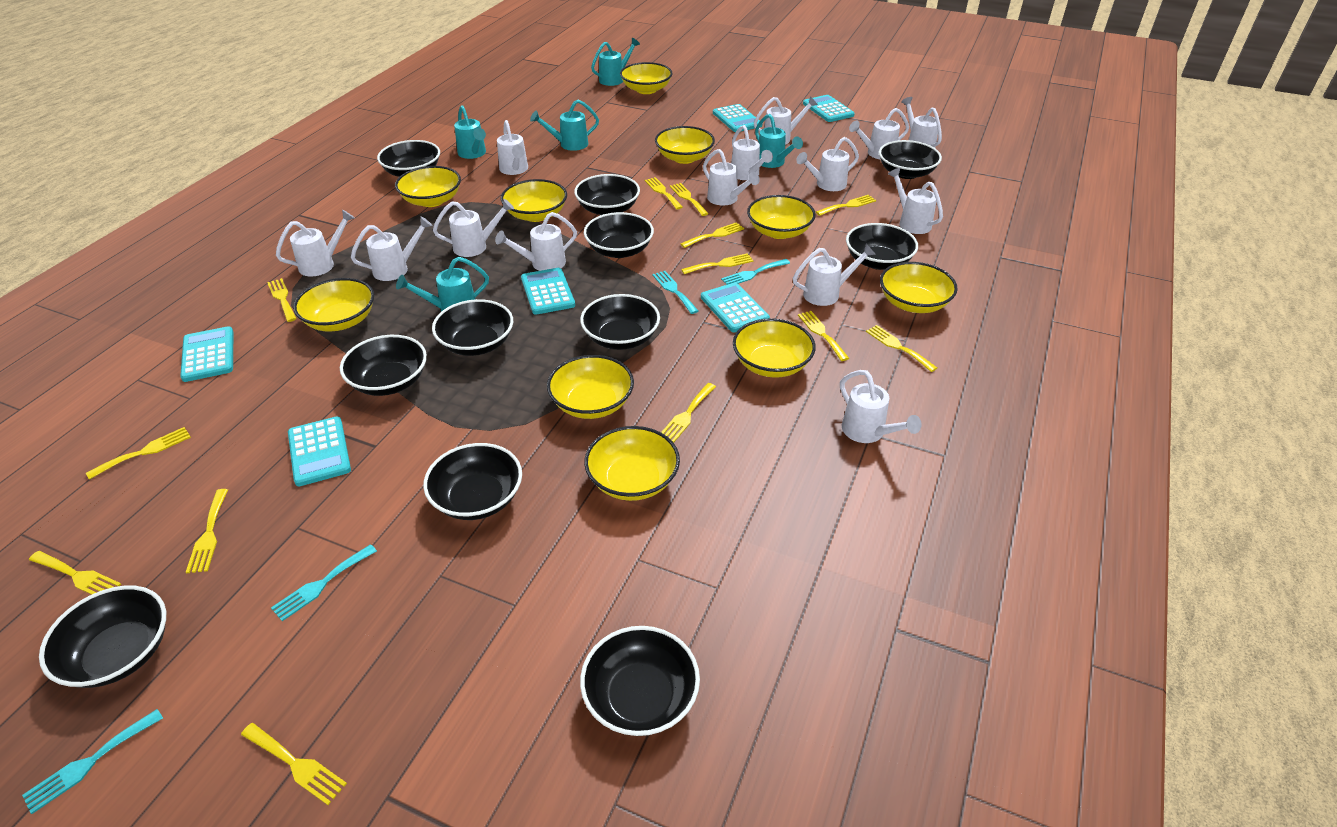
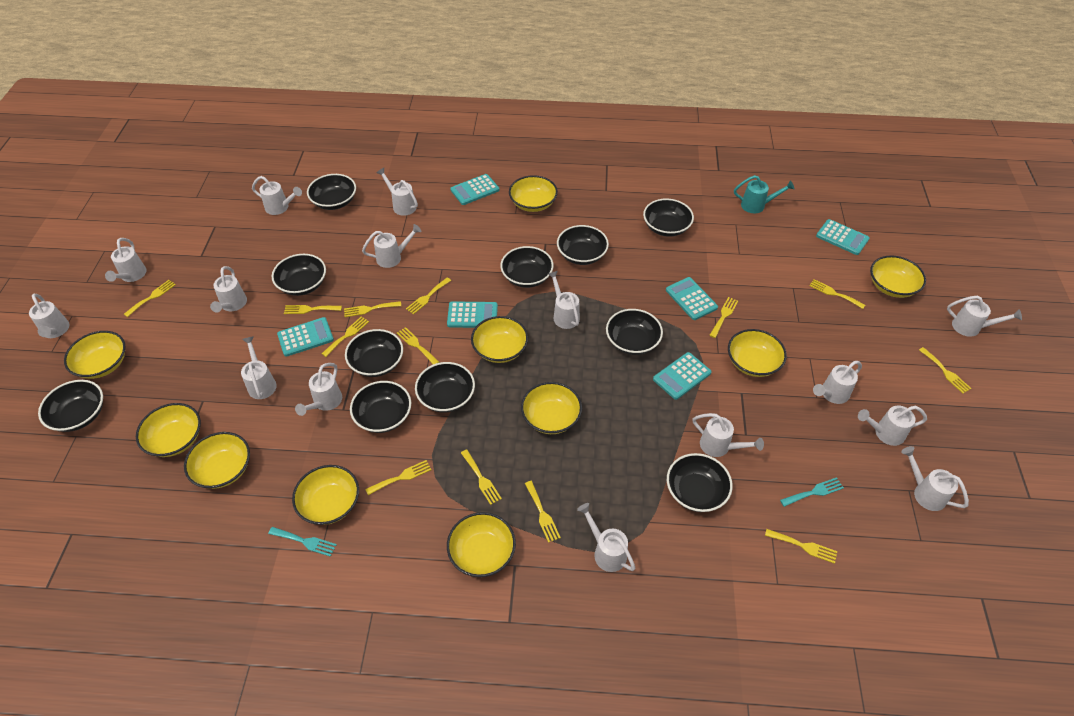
turquoise fork: [22,709,163,814] [271,544,377,621] [652,271,698,314] [721,259,790,285] = 4 -> [268,527,337,557] [780,477,844,507] = 2
turquoise watering can: [396,257,489,312] [454,105,486,159] [530,99,599,151] [591,38,640,86] [755,114,803,168] = 5 -> [734,175,794,213] = 1
white watering can: [276,210,355,277] [351,216,433,281] [433,199,514,257] [495,212,577,271] [497,120,528,175] [703,149,760,206] [731,125,773,180] [754,96,818,145] [793,244,876,306] [796,137,859,191] [840,370,921,443] [849,108,909,160] [888,168,943,234] [901,97,942,148] = 14 -> [29,294,69,338] [105,238,147,282] [210,266,247,313] [241,336,277,399] [252,176,302,215] [295,363,342,416] [362,224,421,268] [376,168,418,216] [548,271,580,329] [577,503,635,572] [693,413,764,457] [813,361,862,404] [858,406,927,446] [901,446,969,511] [947,296,1022,337] = 15

